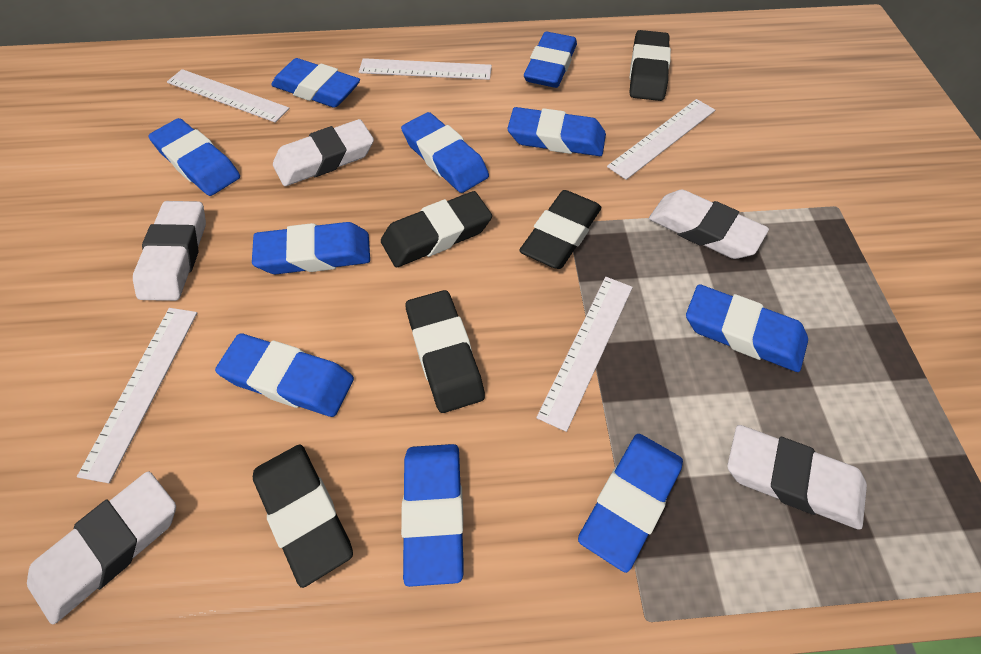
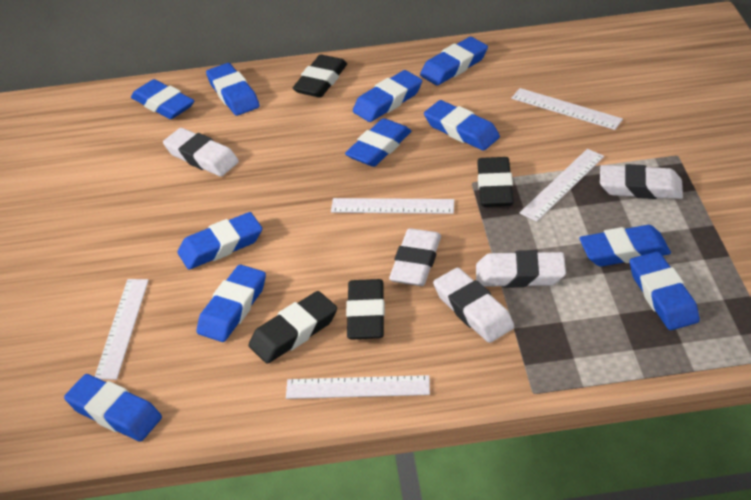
black eraser: [253,445,353,588] [381,191,492,267] [406,290,485,413] [519,190,601,269] [630,30,671,101] = 5 -> [249,291,337,364] [293,55,347,98] [346,279,385,339] [477,157,514,207] = 4
blue eraser: [149,118,240,196] [215,333,354,417] [252,222,370,274] [271,58,360,108] [401,112,489,193] [401,444,464,587] [507,107,606,156] [524,32,577,88] [578,434,683,573] [686,284,808,372] = 10 -> [64,374,162,442] [131,79,194,119] [178,212,262,270] [196,265,266,342] [206,63,260,116] [345,118,411,167] [353,70,422,122] [420,37,488,86] [424,100,500,151] [579,225,671,267] [630,251,700,330] = 11

